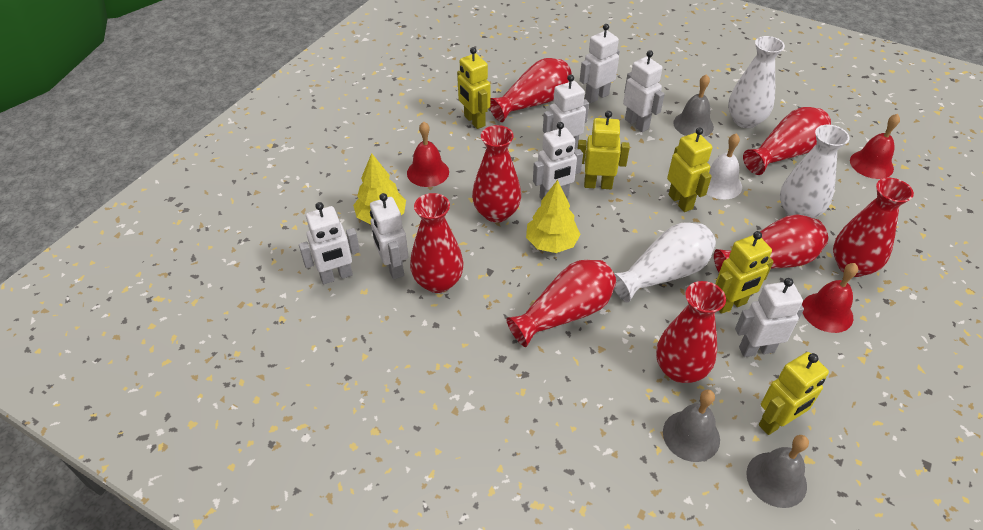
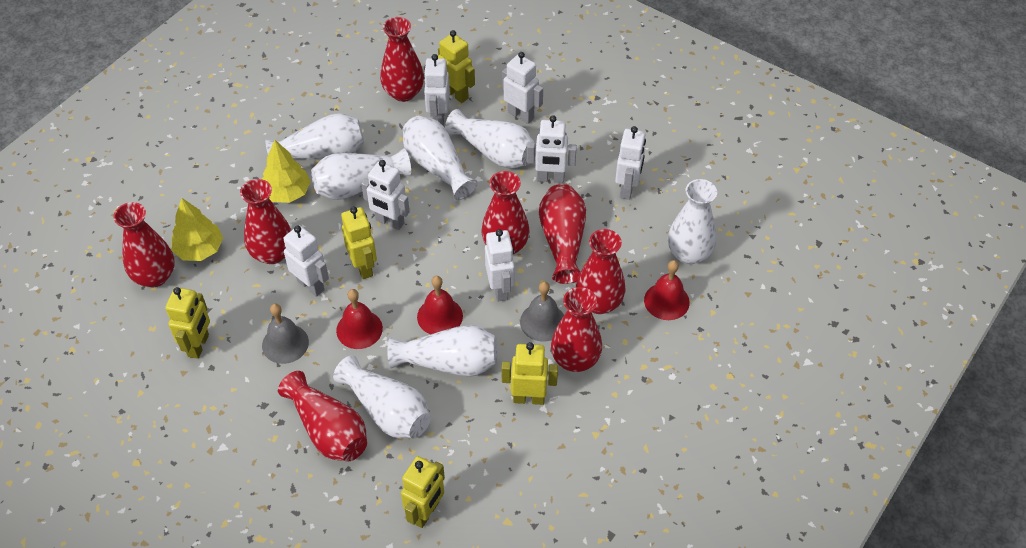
grey bell: [663,389,720,462] [673,74,714,137] [746,435,809,508] = 3 -> [262,303,309,364] [520,281,564,342] = 2
white bell: [707,133,742,199] = 1 -> none = 0
white vase: [614,222,716,302] [728,36,785,128] [780,125,850,218] = 3 -> [265,113,364,160] [311,148,411,200] [333,355,431,438] [387,325,498,377] [403,115,478,200] [445,109,536,169] [668,179,717,264] = 7

